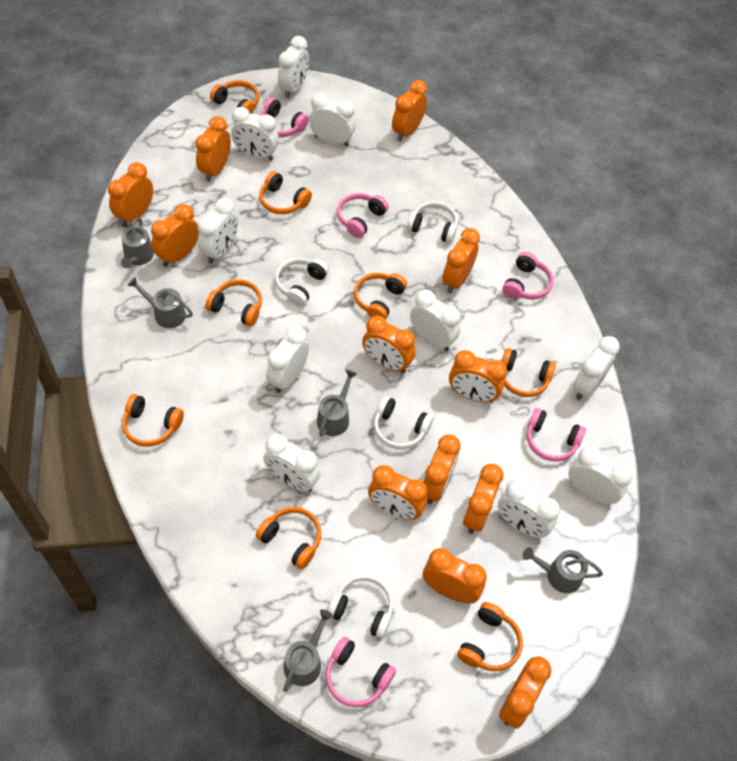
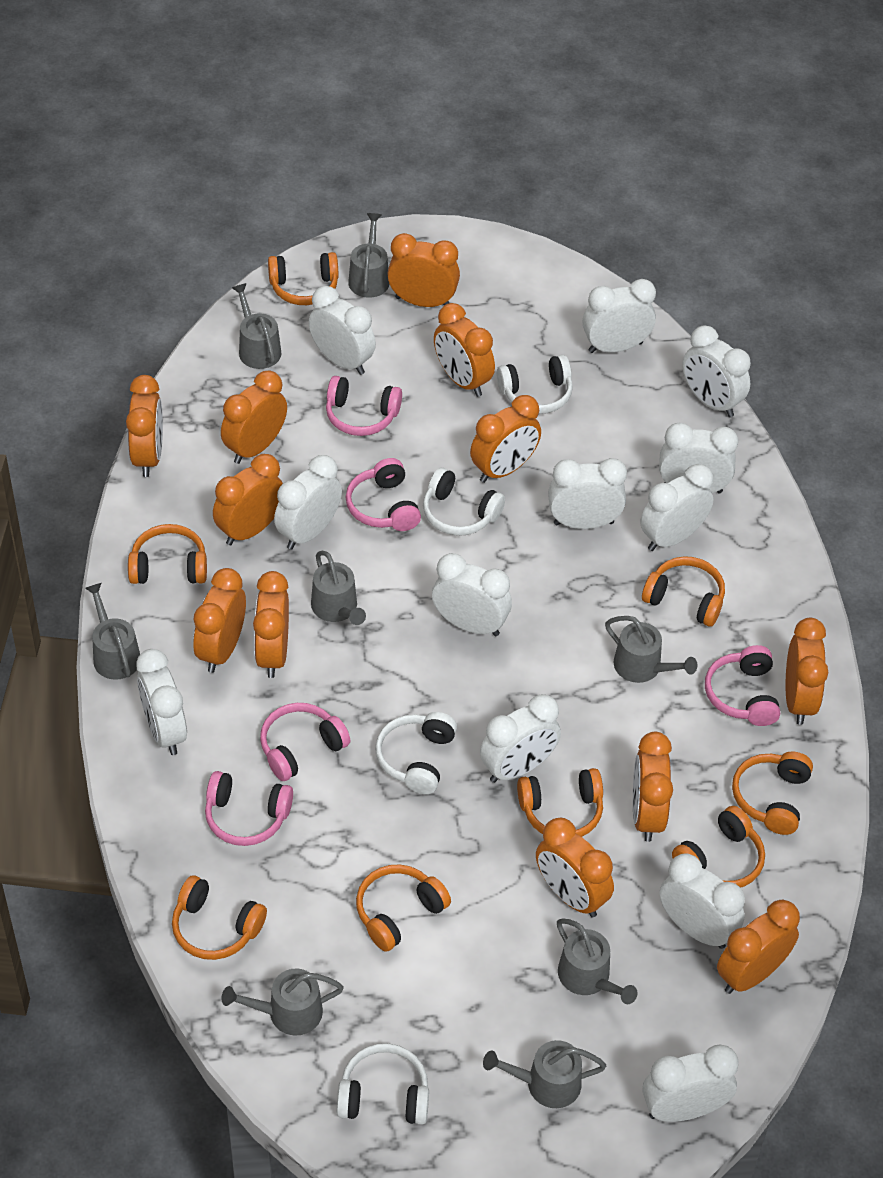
grey watering can: [121,218,154,268] [128,277,193,328] [283,609,333,692] [317,370,357,437] [523,547,603,593] = 5 -> [85,583,140,680] [222,968,344,1036] [232,283,281,369] [311,550,366,625] [348,213,390,298] [483,1040,606,1108] [557,918,637,1004] [605,616,697,683] = 8
white clock: [198,198,238,264] [231,107,279,161] [263,434,321,492] [266,326,309,393] [278,36,309,98] [309,93,356,146] [410,290,461,351] [498,479,560,538] [569,447,632,505] [573,336,620,400] = 10 -> [136,649,187,755] [274,455,342,550] [308,286,376,375] [432,553,512,636] [480,694,561,783] [548,458,627,529] [583,279,656,353] [640,464,713,551] [643,1045,739,1122] [659,423,738,493] [659,853,745,949] [682,326,751,417] = 12

